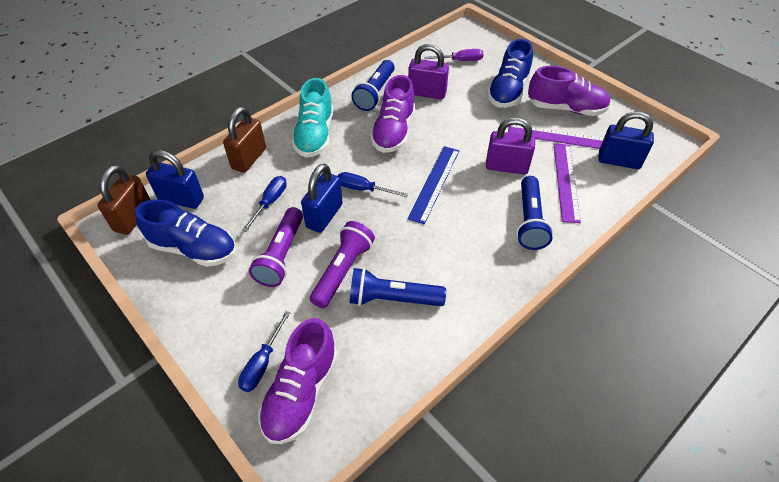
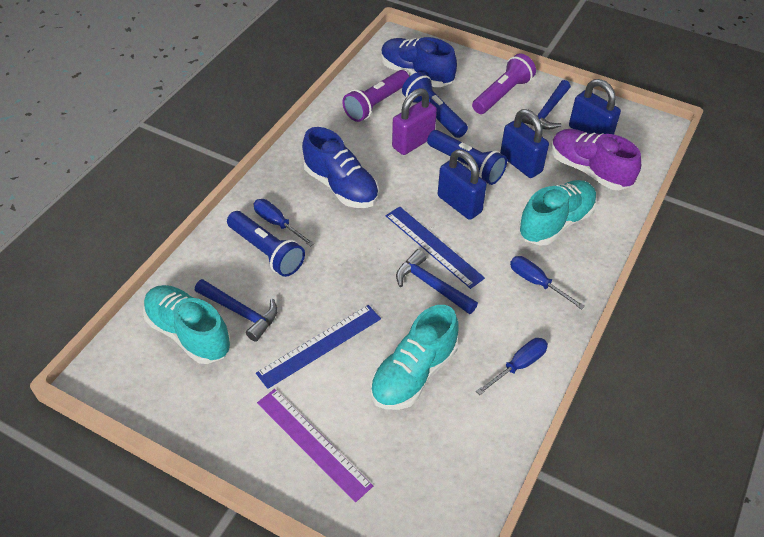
blue hammer: none = 0 -> [195,279,277,342] [396,249,478,314] [522,80,571,130] = 3
blue ruler: [407,146,459,224] = 1 -> [256,305,381,389] [386,206,485,289] = 2
brown padlock: [97,165,151,235] [223,107,266,173] = 2 -> none = 0
purple padlock: [408,44,449,99] [486,118,535,174] = 2 -> [392,88,437,155] = 1
purple ruler: [508,125,604,149] [554,144,581,223] = 2 -> [257,389,373,502] = 1
purple screwdriver: [424,49,483,61] = 1 -> none = 0
purple shoe: [258,318,338,444] [370,75,415,153] [528,66,611,116] = 3 -> [551,129,641,190] = 1
turquoise shoe: [292,78,333,158] = 1 -> [143,285,231,364] [370,305,459,410] [519,180,597,246] = 3

